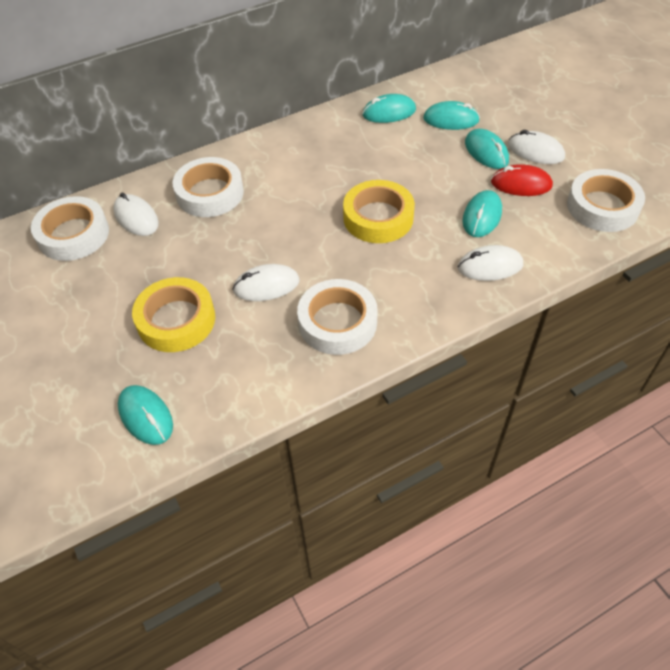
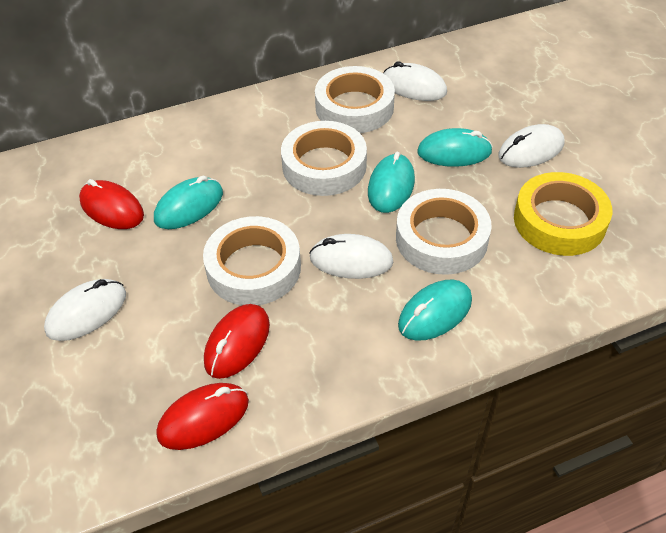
red mouse: [491,164,553,196] = 1 -> [79,179,144,229] [156,383,249,450] [204,304,270,379] = 3
turquoise mouse: [118,385,173,445] [362,94,416,123] [423,101,480,130] [462,190,502,237] [465,129,509,169] = 5 -> [154,176,223,229] [368,152,415,213] [398,280,472,341] [417,128,493,167] = 4
yellow tape: [132,277,215,352] [343,180,415,243] = 2 -> [514,172,612,256] = 1

